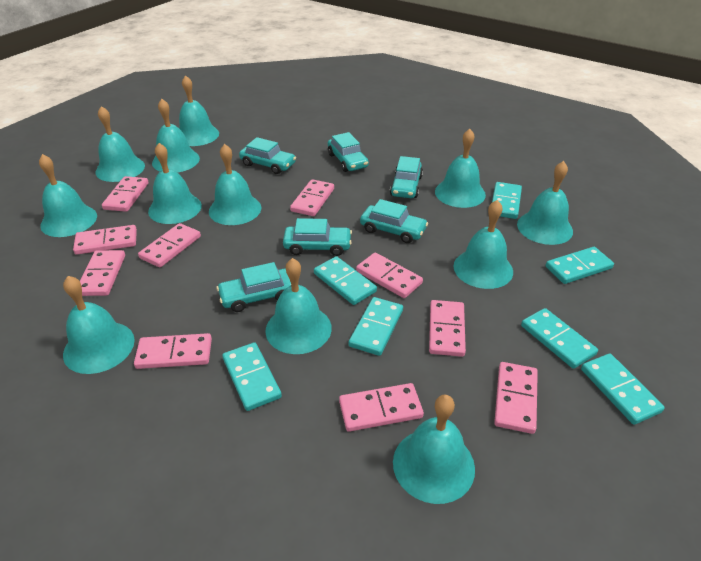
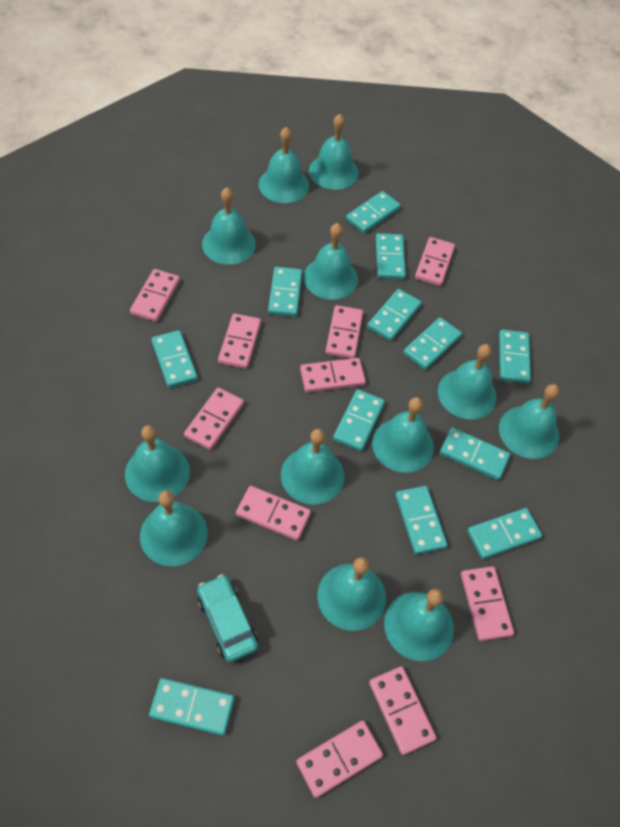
turquoise car: [217,262,291,312] [239,137,296,174] [283,218,352,256] [328,132,369,172] [360,199,428,243] [390,156,423,198] = 6 -> [197,574,258,662] = 1
turquoise domino: [222,342,282,411] [314,256,377,305] [349,297,403,356] [492,182,522,219] [521,308,598,369] [546,247,614,284] [581,353,665,425] = 7 -> [149,678,234,736] [151,330,198,388] [268,267,302,317] [333,389,385,451] [346,191,401,233] [367,289,421,341] [376,233,406,280] [395,486,447,555] [403,317,462,370] [440,427,510,480] [467,508,542,559] [499,329,531,384] = 12

